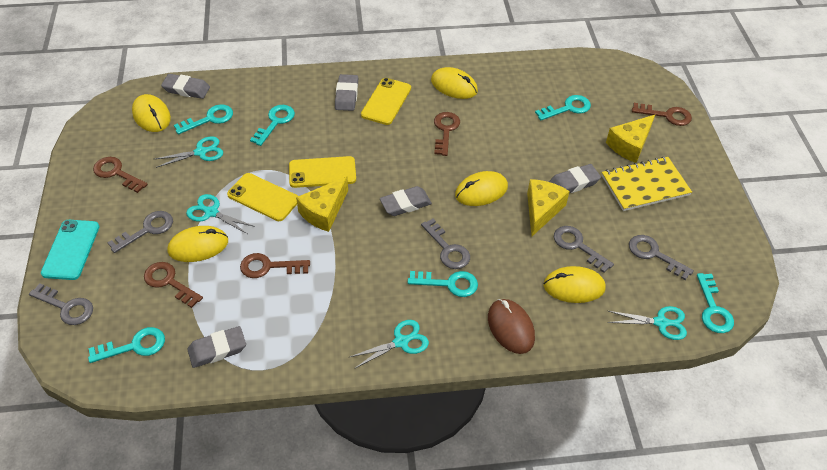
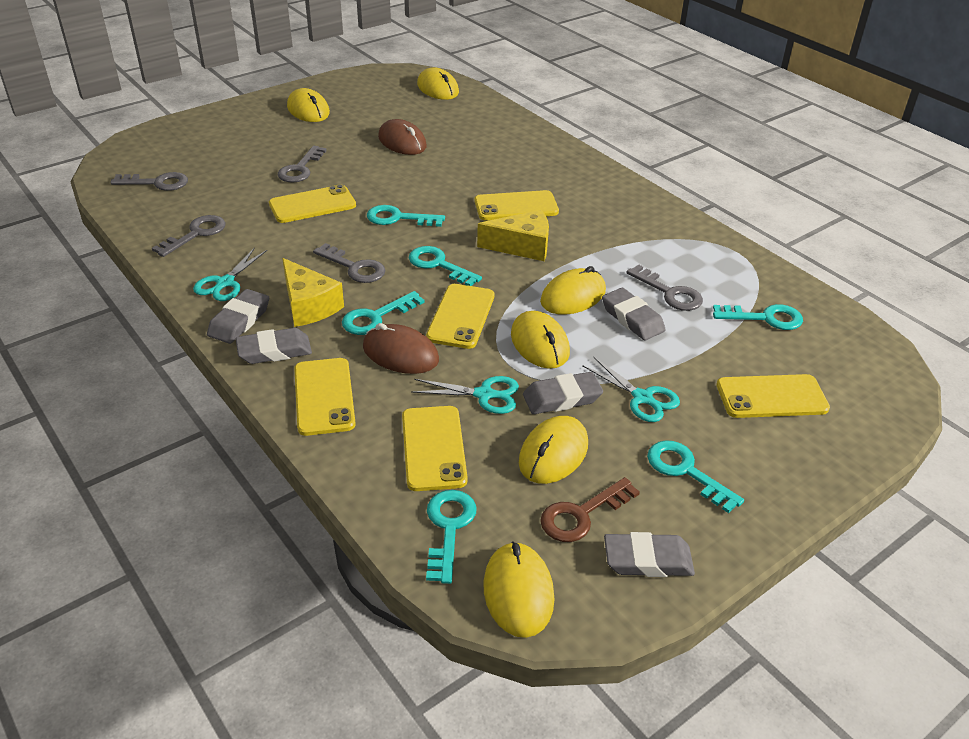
brown key: [93,157,148,193] [144,262,203,308] [240,253,310,278] [434,112,460,156] [632,103,692,126] = 5 -> [540,477,640,542] = 1
brown mouse: [488,299,535,354] = 1 -> [363,323,439,374] [378,119,427,155] = 2
turquoise phone: [41,220,100,280] = 1 -> none = 0
turquoise scissors: [155,136,223,168] [186,194,255,234] [350,320,429,369] [608,306,687,340] = 4 -> [193,247,267,301] [411,376,519,414] [582,357,680,422] = 3
yellow cheese: [296,176,348,232] [527,179,570,236] [606,115,655,163] = 3 -> [282,258,344,327] [477,210,549,261] = 2
yellow mouse: [132,94,171,132] [168,226,228,262] [431,67,478,99] [455,171,508,206] [543,266,606,303] = 5 -> [287,88,330,122] [417,67,459,100] [483,542,555,638] [511,311,570,369] [519,416,588,484] [540,266,606,315] = 6
yellow notebook: [601,157,692,211] = 1 -> none = 0
yellow phone: [227,173,298,221] [289,156,356,188] [361,78,411,125] = 3 -> [269,184,356,223] [294,358,356,436] [402,406,468,491] [426,284,495,349] [475,190,559,221] [716,374,830,418] = 6

